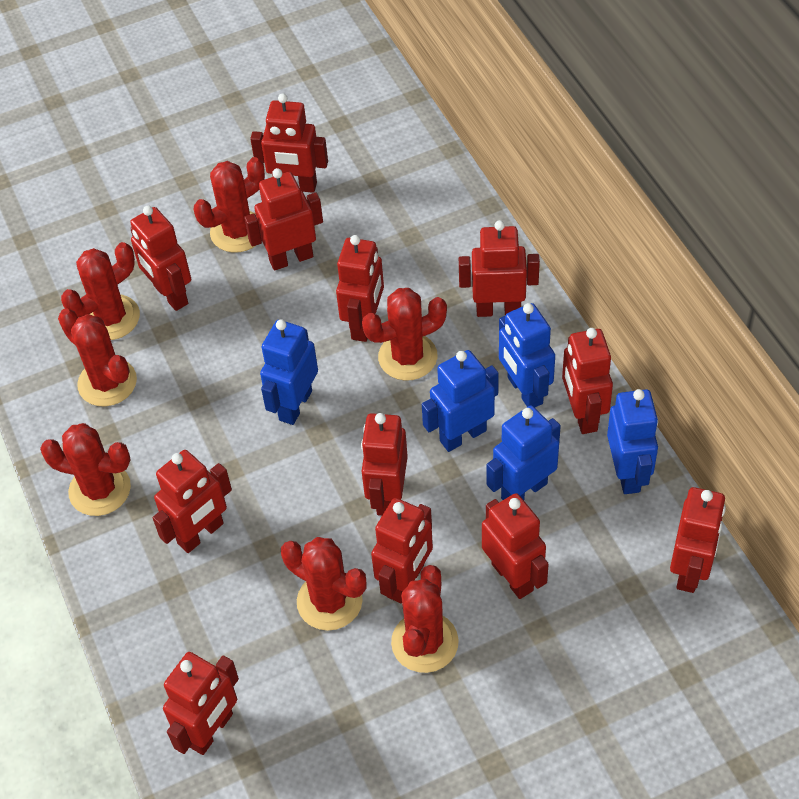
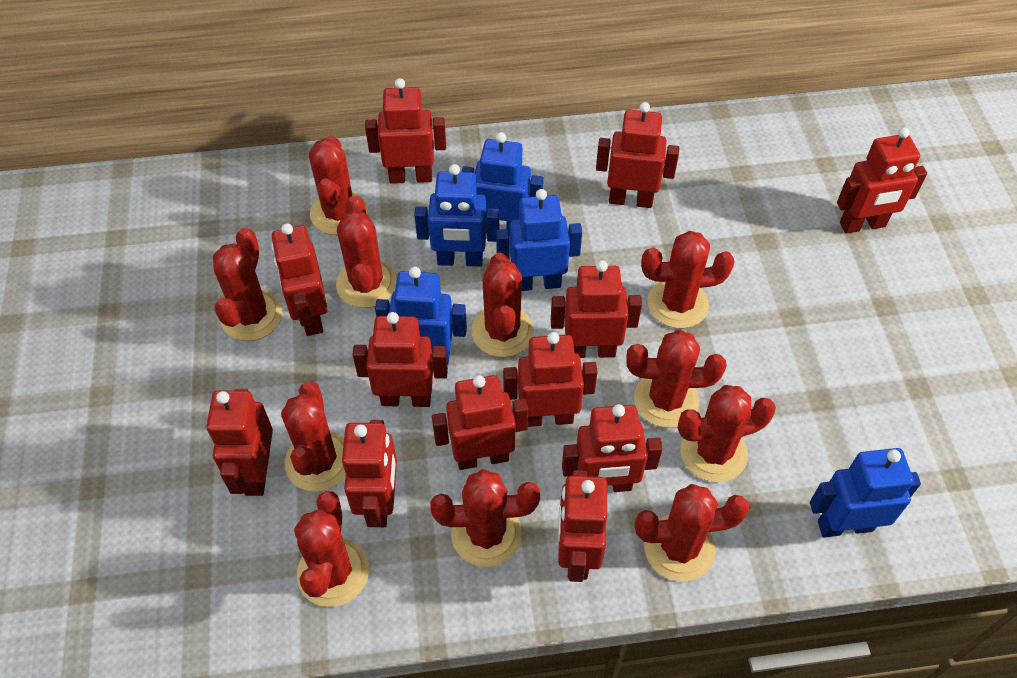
red cactus: [40,423,131,516] [58,308,137,407] [61,242,140,340] [194,157,265,253] [281,537,367,631] [362,288,447,381] [391,565,459,673] = 7 -> [213,228,283,341] [281,381,346,492] [294,491,369,607] [309,136,368,235] [336,196,397,308] [430,469,540,567] [471,252,534,357] [626,330,727,428] [635,484,749,582] [641,231,735,328] [678,385,776,482] = 11

